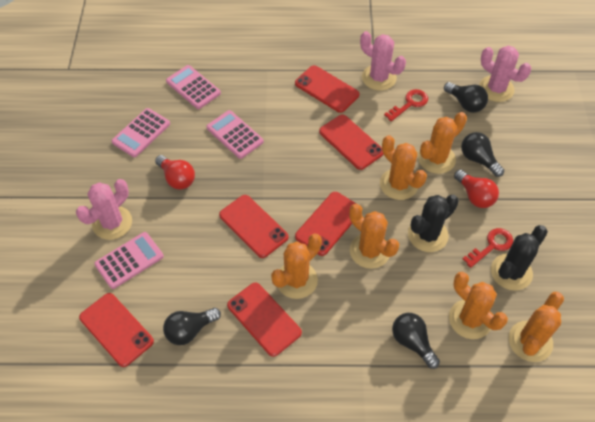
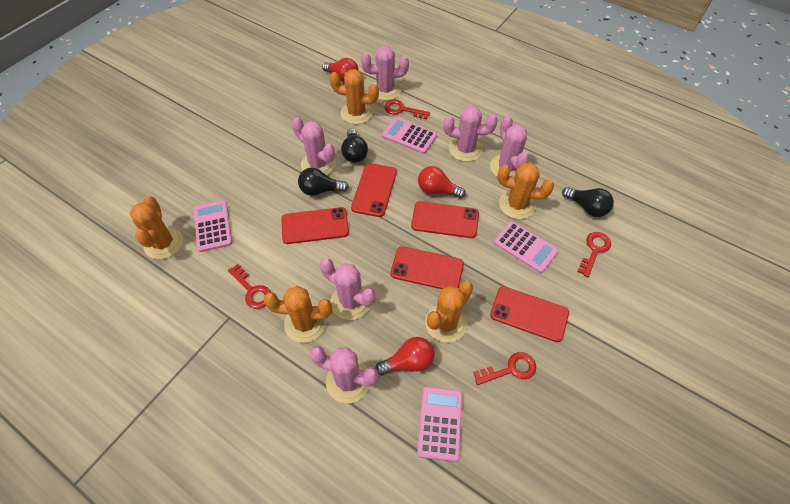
black cactus: [408,195,459,252] [491,225,548,291] = 2 -> none = 0
black light bulb: [163,308,221,345] [392,313,440,369] [444,82,488,113] [461,132,504,177] = 4 -> [298,168,349,196] [341,128,368,163] [562,187,614,217] = 3
orange cactus: [271,234,322,299] [349,204,399,269] [380,135,427,200] [418,112,467,174] [449,272,508,339] [509,292,564,362] = 6 -> [130,196,183,259] [263,286,332,343] [329,69,379,124] [425,281,473,343] [497,163,554,219] = 5
pink cactus: [76,179,132,240] [360,31,406,91] [479,46,531,102] = 3 -> [292,117,336,175] [310,346,379,403] [320,258,375,320] [361,46,409,100] [443,106,498,162] [490,116,529,177] = 6
red key: [384,89,428,122] [463,228,513,268] = 2 -> [228,264,271,309] [384,99,430,120] [473,352,536,385] [577,232,611,277] = 4
red light bulb: [155,155,195,190] [454,170,499,208] = 2 -> [322,58,359,83] [375,337,434,375] [418,166,466,198] = 3
red phone: [79,293,154,367] [219,195,289,258] [227,283,302,357] [295,65,360,113] [295,192,356,256] [319,115,384,170] = 6 -> [281,207,349,244] [351,163,397,217] [390,246,464,289] [411,201,479,238] [490,286,569,342] = 5

